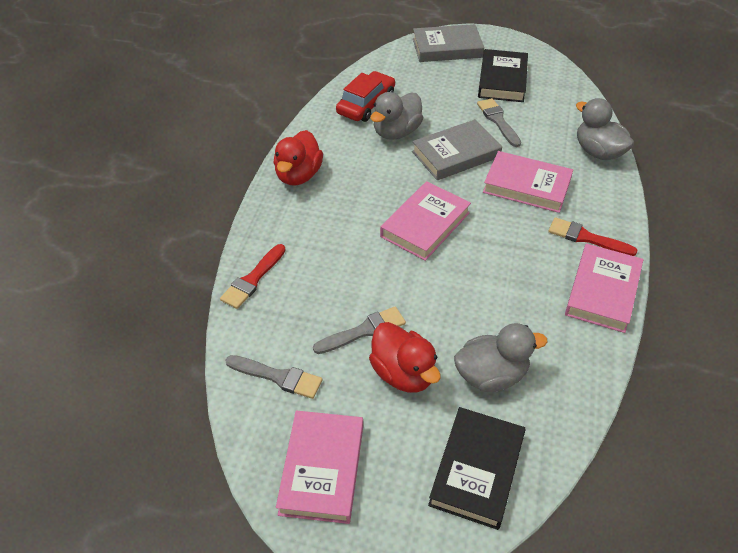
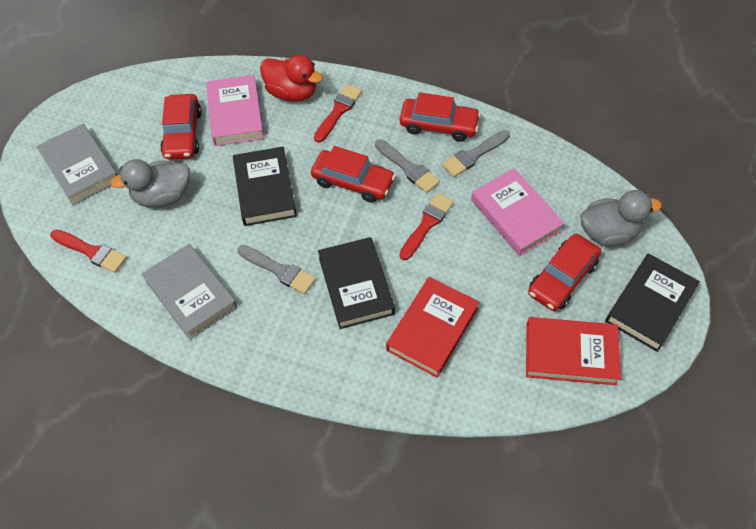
black book: [428,407,526,530] [478,49,528,102] = 2 -> [233,147,297,226] [318,237,395,329] [605,253,700,352] = 3
grey duck: [370,92,423,140] [454,323,547,392] [576,98,634,160] = 3 -> [110,159,190,207] [580,190,662,247] = 2
pink book: [276,410,363,524] [380,181,471,261] [483,151,573,213] [565,244,643,333] = 4 -> [206,75,264,146] [471,168,565,256] = 2
red book: none = 0 -> [386,277,479,378] [526,317,621,385] = 2
red brush: [220,244,286,309] [548,217,638,256] = 2 -> [50,230,127,273] [314,84,362,143] [399,193,454,260] = 3
red car: [336,71,395,122] = 1 -> [160,94,202,159] [311,146,395,203] [400,92,481,142] [528,234,601,311] = 4
red duck: [274,130,323,185] [369,322,441,393] = 2 -> [260,55,323,102] = 1

